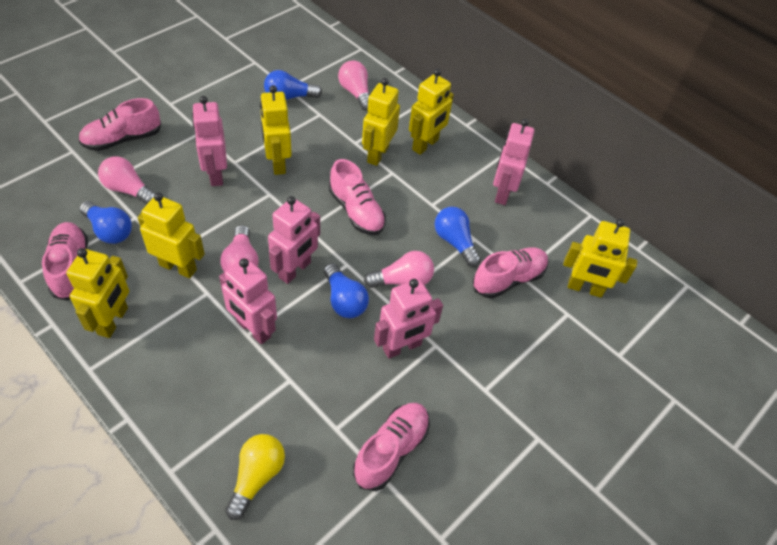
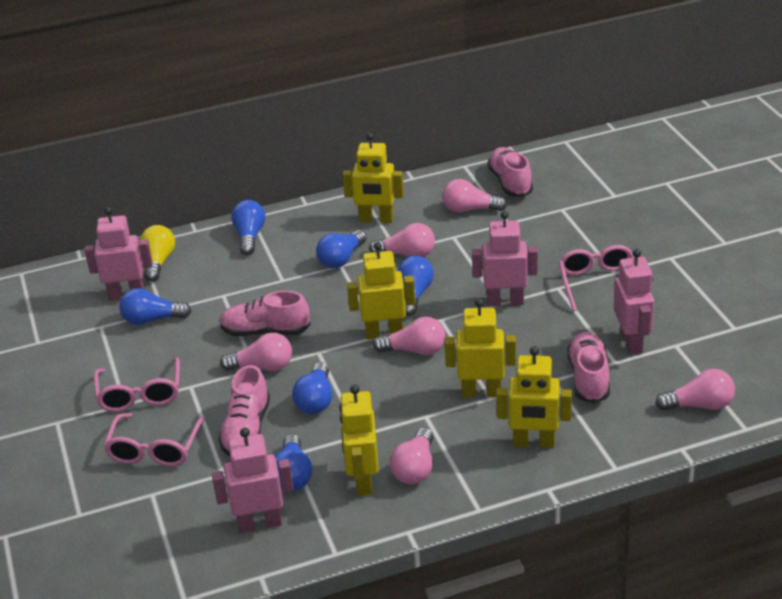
blue light bulb: [80,201,132,244] [264,70,322,100] [324,263,369,318] [435,207,481,267] = 4 -> [119,288,191,325] [231,200,265,255] [275,434,312,491] [292,362,332,414] [316,230,367,268] [398,256,434,316] = 6
pink glasses: none = 0 -> [94,357,180,412] [103,413,205,466] [559,245,634,312] = 3
pink light bulb: [98,157,155,205] [220,225,259,272] [338,61,369,111] [364,251,434,288] = 4 -> [220,332,292,371] [369,223,435,257] [373,317,445,355] [390,428,434,484] [443,179,507,213] [655,369,735,411] = 6
pink robot: [192,96,227,186] [219,258,277,344] [268,196,320,284] [374,279,443,359] [493,119,534,205] = 5 -> [85,207,153,300] [212,427,294,533] [472,211,538,306] [614,249,654,355] = 4
pink shoe: [42,222,88,301] [78,98,161,151] [329,159,386,235] [353,403,430,491] [473,247,548,298] = 5 -> [218,365,270,456] [219,291,310,336] [487,147,533,197] [567,332,610,404] = 4
yellow robot: [66,248,129,338] [138,192,205,278] [260,85,292,175] [362,78,400,166] [409,69,454,155] [563,219,637,298] = 6 -> [339,385,379,496] [343,133,404,223] [347,242,415,339] [445,298,516,397] [497,346,572,448] = 5

